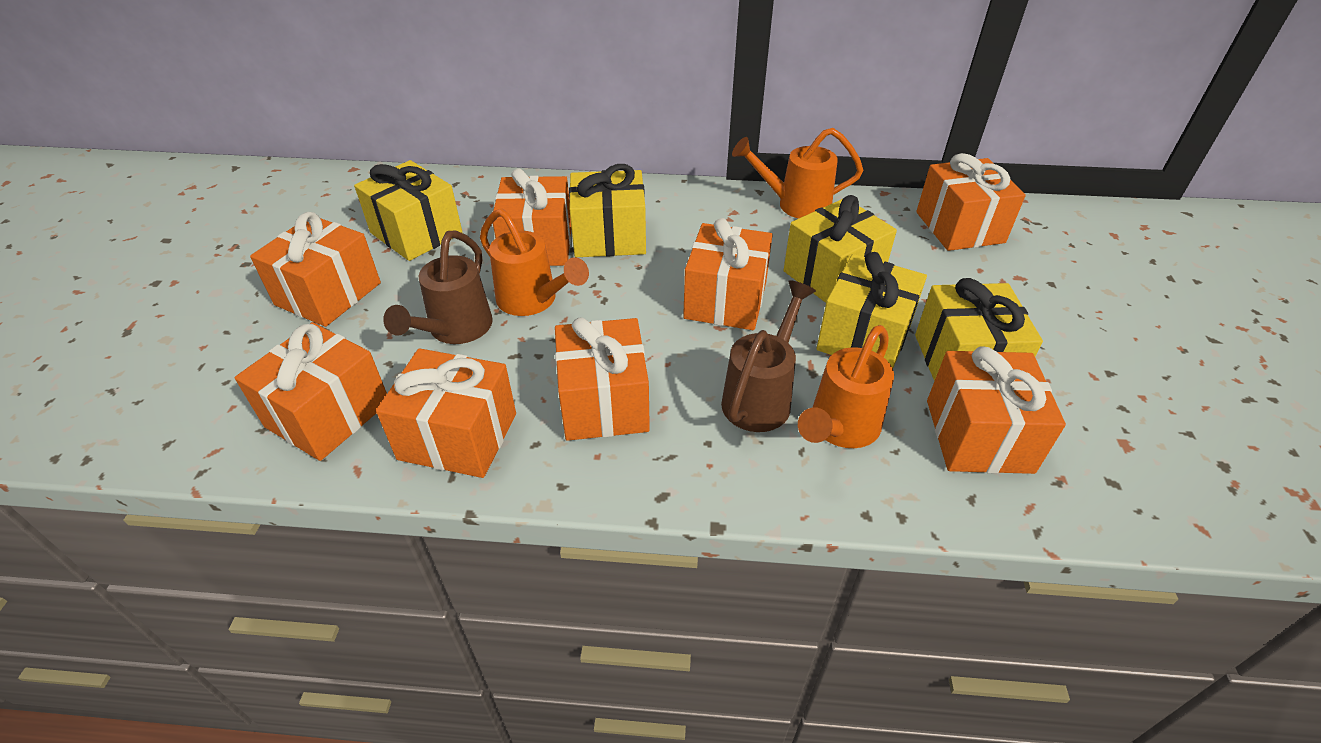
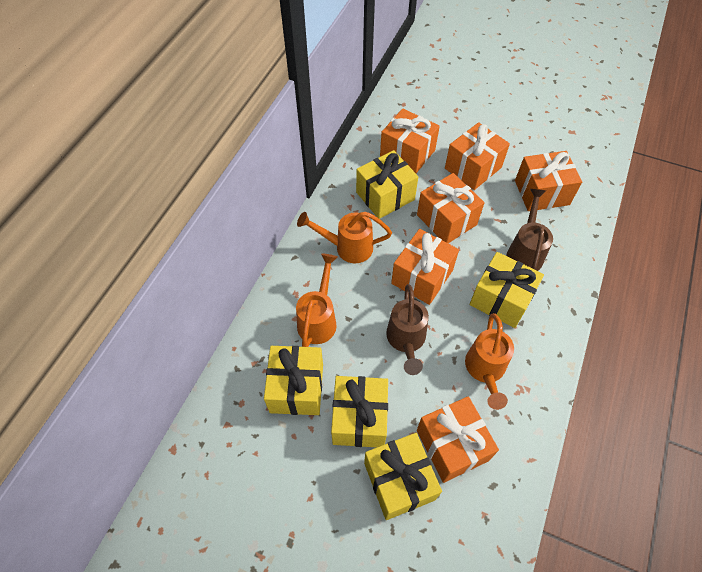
orange gift: [234,322,387,461] [250,212,381,327] [376,348,516,478] [493,168,571,266] [555,317,650,441] [683,218,773,330] [916,153,1026,251] [927,346,1066,474] = 8 -> [380,109,440,173] [391,229,459,305] [417,173,485,243] [417,396,499,483] [445,122,510,190] [515,151,582,211] = 6

